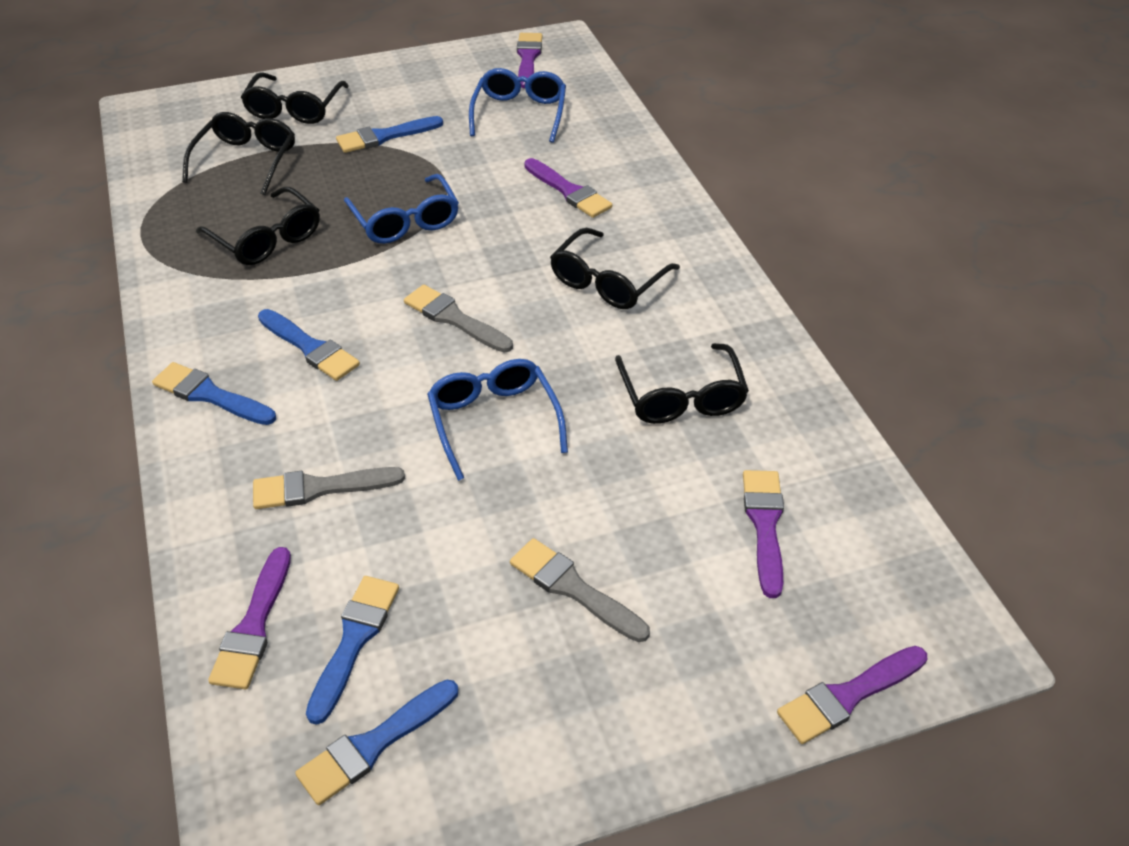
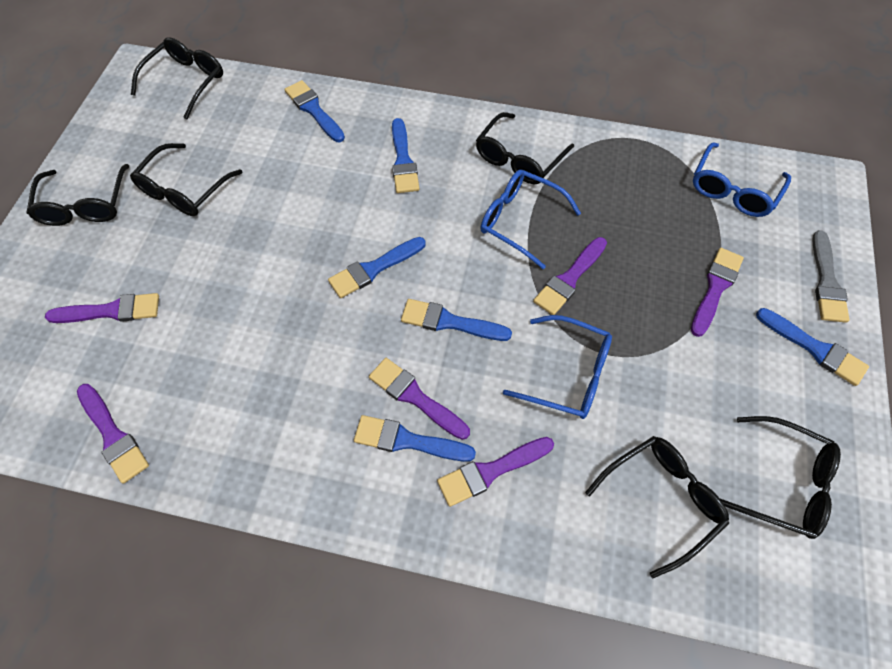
black glasses: [182,112,295,195] [196,186,320,265] [241,72,349,124] [550,228,680,309] [615,343,749,424] = 5 -> [27,164,129,226] [130,143,243,216] [131,37,223,119] [476,112,574,184] [585,436,729,578] [720,416,841,539] = 6
blue brush: [152,362,276,425] [258,309,360,381] [295,680,458,805] [306,576,399,725] [336,116,443,153] = 5 -> [285,80,345,142] [328,237,426,298] [354,415,476,462] [392,118,419,193] [401,299,512,341] [756,308,869,386] = 6
grey brush: [253,467,405,509] [404,285,513,352] [510,538,650,642] = 3 -> [812,230,850,323] = 1
purple brush: [208,547,291,689] [517,33,542,88] [524,158,612,218] [743,470,784,598] [777,646,927,744] = 5 -> [45,293,159,323] [77,384,149,484] [369,358,470,440] [437,437,554,507] [533,237,607,315] [691,248,744,337] = 6

